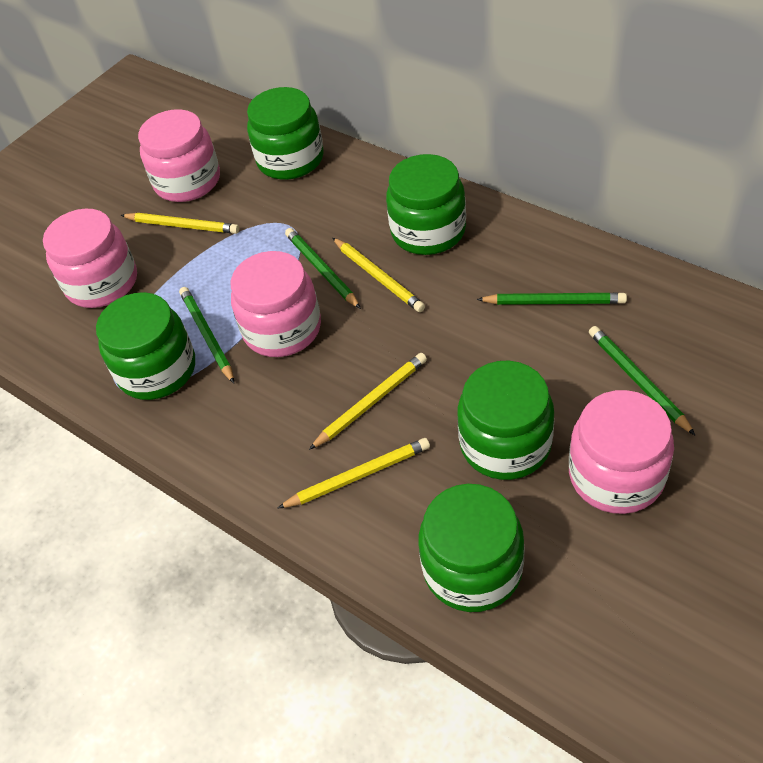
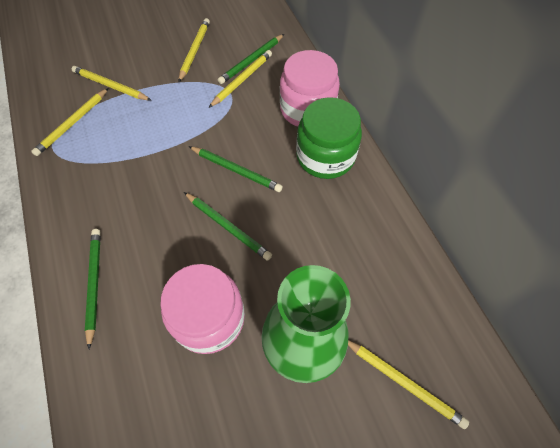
green jar: [96,292,195,400] [247,87,324,180] [386,154,466,255] [418,484,525,612] [457,360,554,480] = 5 -> [296,97,362,179] = 1
green vase: none = 0 -> [261,265,351,383] = 1
pink jar: [43,208,137,308] [138,109,220,202] [231,251,321,357] [569,390,674,514] = 4 -> [160,264,245,354] [280,50,340,127] = 2
yellow pencil: [121,213,239,234] [277,438,430,509] [309,353,427,450] [333,238,425,312] = 4 -> [31,88,108,156] [72,66,151,100] [179,18,210,82] [209,50,272,108] [348,340,469,429] = 5

